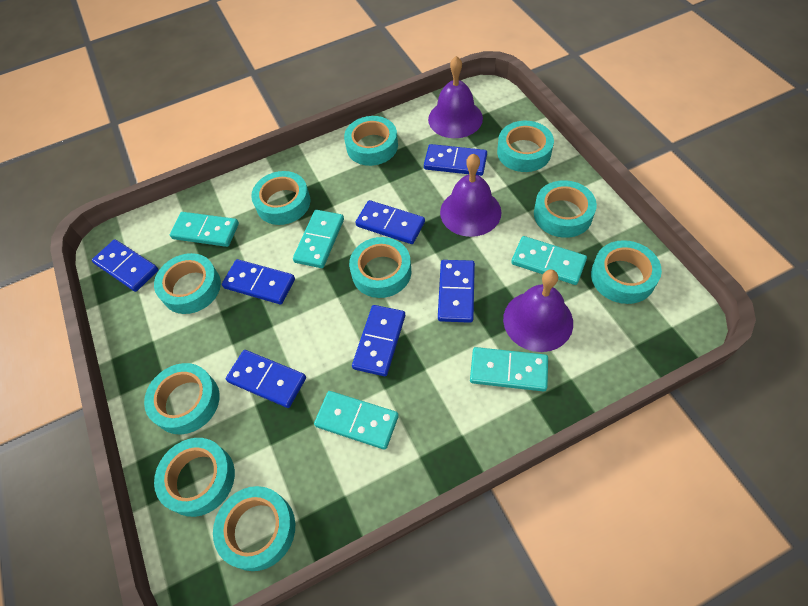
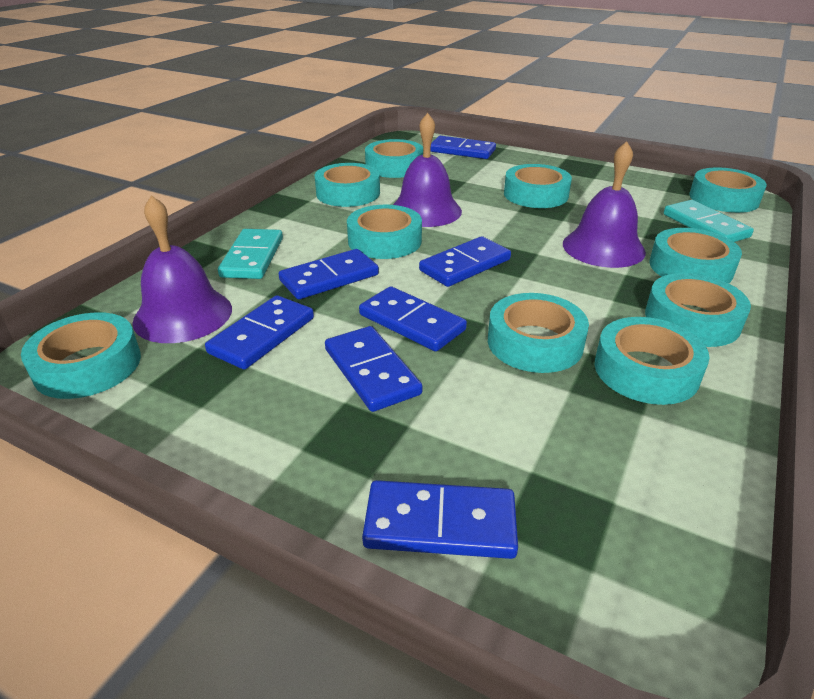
turquoise domino: [170,212,239,247] [293,210,344,268] [314,391,399,450] [470,347,548,392] [511,236,587,285] = 5 -> [218,229,283,279] [664,200,754,242] = 2

